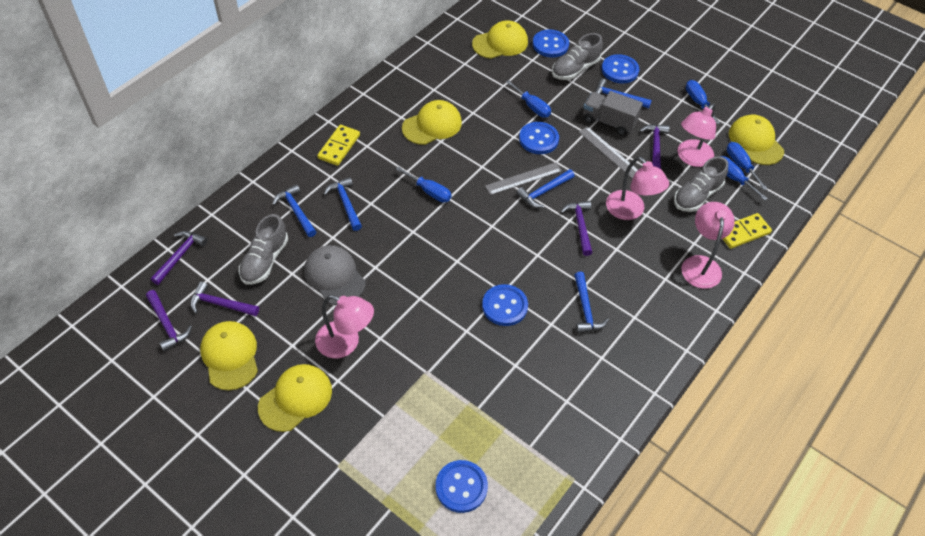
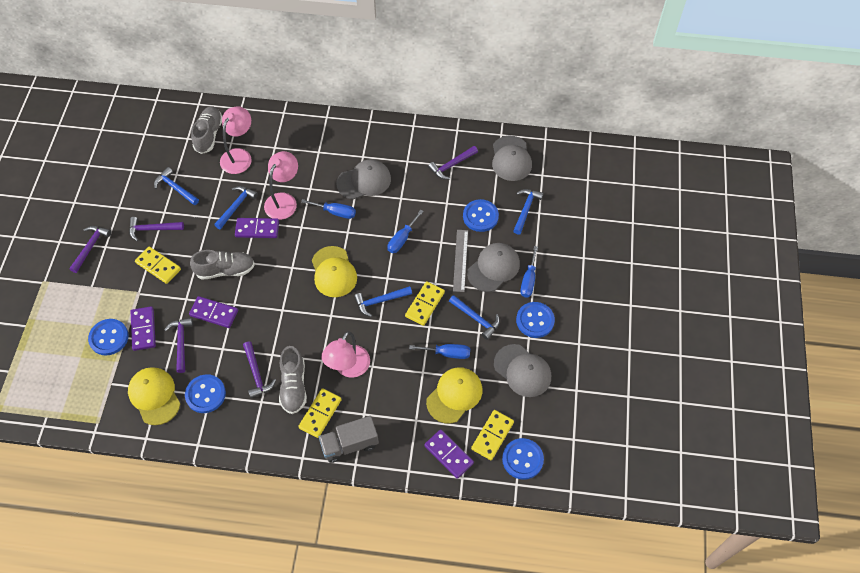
blue screwdriver: [396,167,451,203] [506,80,551,117] [686,80,720,124] [720,156,768,200] [727,142,768,190] = 5 -> [301,199,356,219] [387,210,424,253] [409,344,470,359] [520,246,538,297] = 4
grey cap: [304,245,366,305] = 1 -> [336,160,391,200] [467,243,520,292] [492,136,532,181] [494,344,551,397] = 4
grey ruler: [485,162,562,195] [579,126,638,179] = 2 -> [453,230,468,292] = 1
pink lamp: [315,295,374,358] [606,156,669,220] [677,104,716,167] [681,202,735,289] = 4 -> [220,107,252,174] [264,151,298,220] [321,331,370,378] = 3
purple domino: none = 0 -> [131,306,156,351] [189,296,238,328] [235,218,279,238] [424,429,474,479] = 4
yellow cap: [200,321,258,391] [258,364,332,432] [402,100,462,145] [472,21,528,59] [729,115,784,165] = 5 -> [128,367,180,425] [312,246,357,297] [426,367,482,423] = 3
yellow domino: [317,125,360,166] [723,213,772,249] = 2 -> [135,247,181,284] [298,388,342,438] [405,281,445,326] [471,410,514,460] = 4

